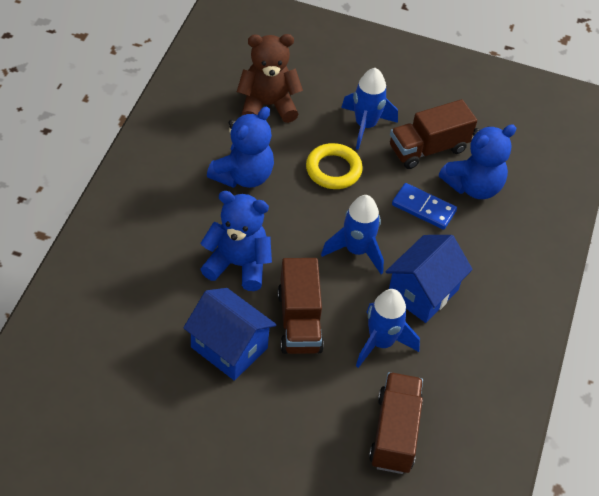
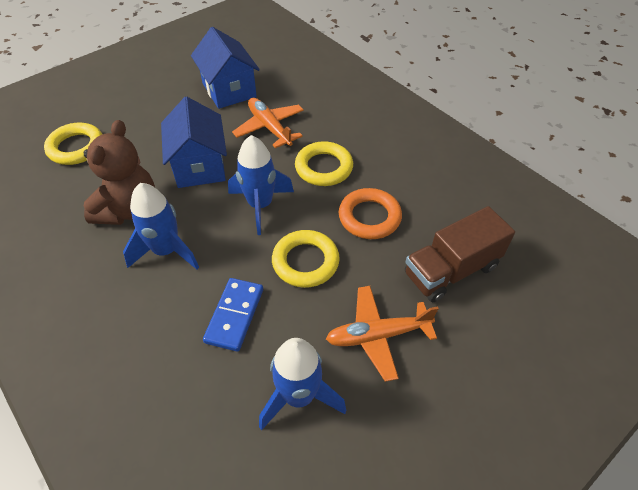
blue teddy bear: [200,191,272,291] [207,106,274,188] [439,124,517,199] = 3 -> none = 0
brown truck: [278,258,324,354] [369,372,423,474] [390,99,477,169] = 3 -> [405,206,515,303] = 1
orange plane: none = 0 -> [232,98,304,148] [326,286,439,382] = 2
orange ring: none = 0 -> [339,188,402,239] = 1
yellow ring: [306,143,363,189] = 1 -> [44,123,102,165] [272,230,340,288] [295,141,353,186] = 3

